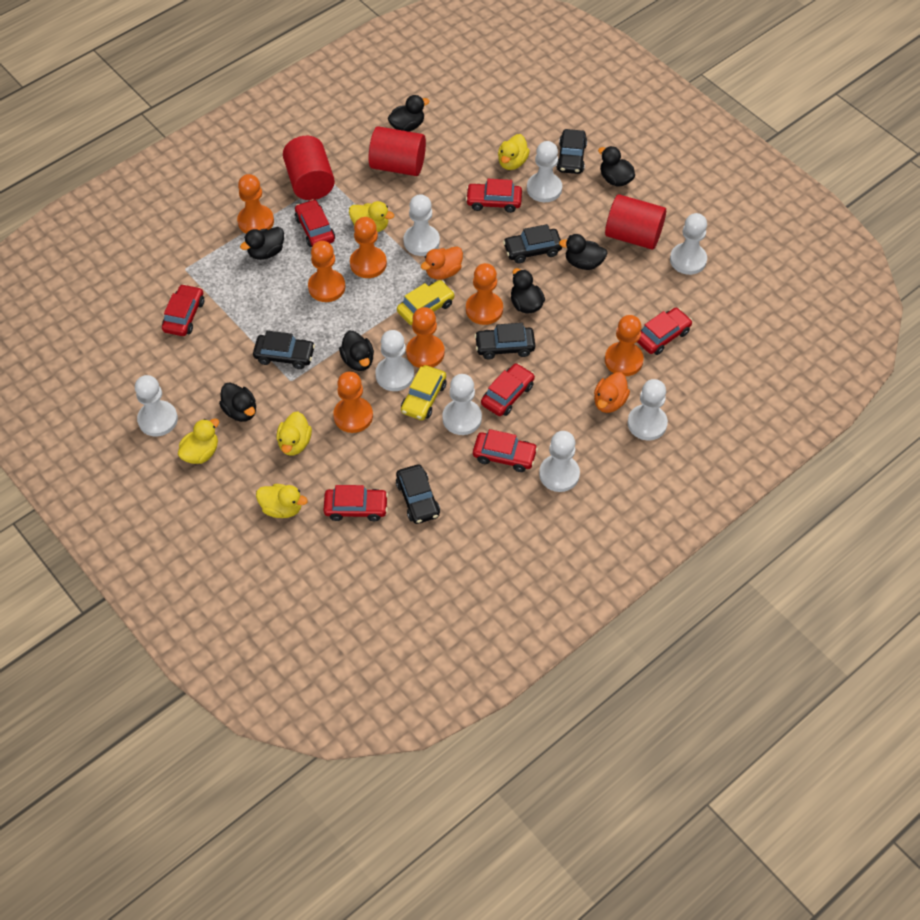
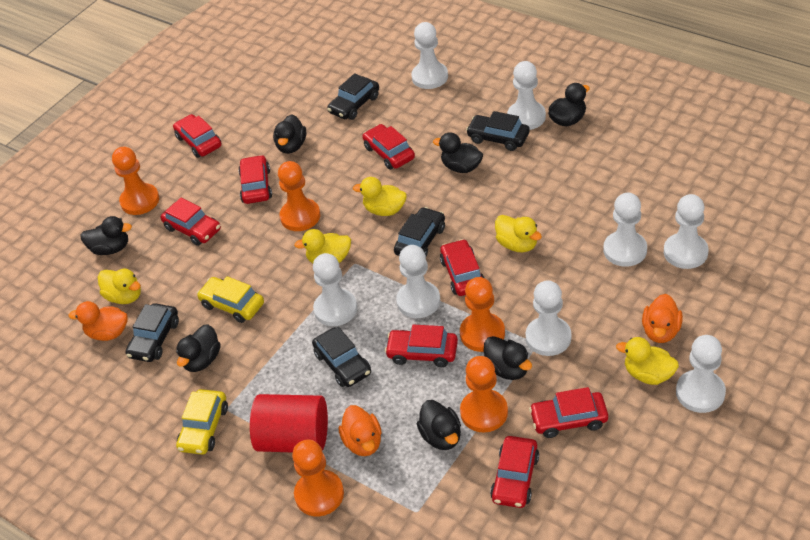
orange duck: [421,246,463,280] [594,372,630,413] = 2 -> [69,301,128,341] [339,405,382,456] [642,294,683,343] = 3
orange pawn: [237,174,274,234] [308,241,345,302] [333,372,373,433] [350,217,387,278] [406,307,445,368] [466,263,503,325] [605,315,644,376] = 7 -> [112,147,159,215] [278,161,320,231] [292,440,344,516] [460,277,505,352] [460,356,508,433] = 5
red car: [162,284,204,336] [295,199,335,247] [324,485,388,521] [466,179,522,213] [473,429,538,472] [481,363,535,416] [637,308,692,355] = 7 -> [161,198,221,246] [173,114,222,158] [238,155,272,204] [362,124,415,170] [385,325,458,367] [440,239,485,296] [490,436,539,508] [529,387,608,438] = 8
red cylinder: [283,136,335,200] [369,126,426,176] [605,194,666,250] = 3 -> [250,394,328,453] = 1

